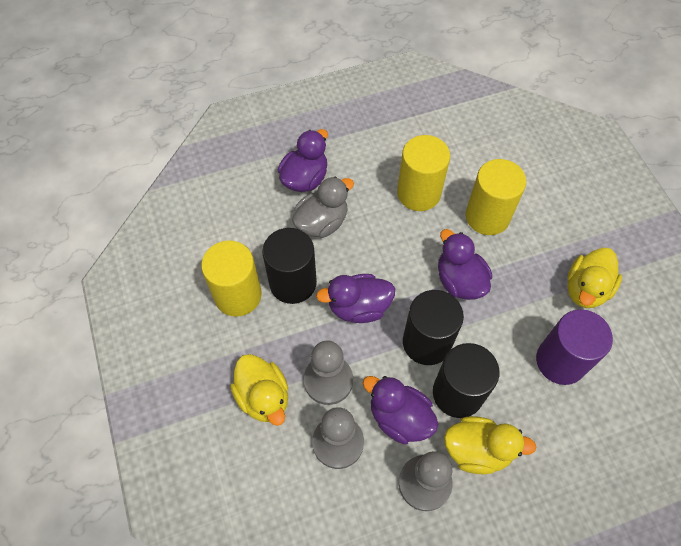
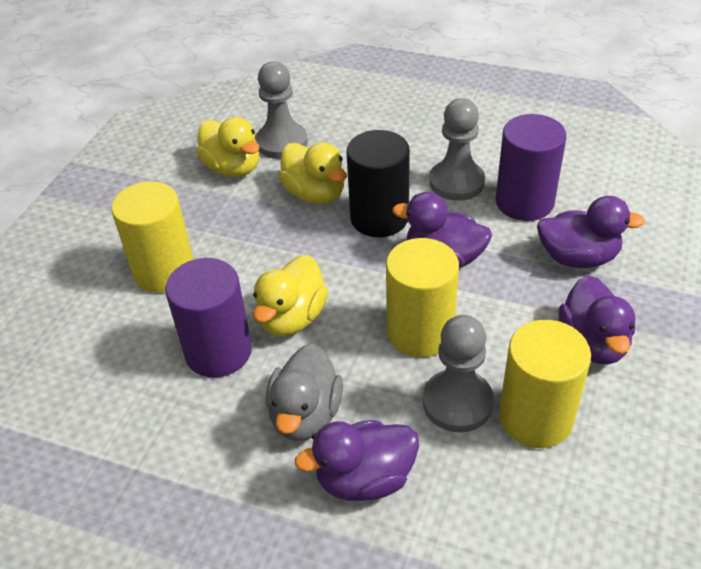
black cylinder: [262,228,317,304] [403,290,464,365] [433,343,500,418] = 3 -> [346,130,410,237] = 1
purple cylinder: [536,310,613,385] = 1 -> [165,258,252,378] [496,114,566,221] = 2

